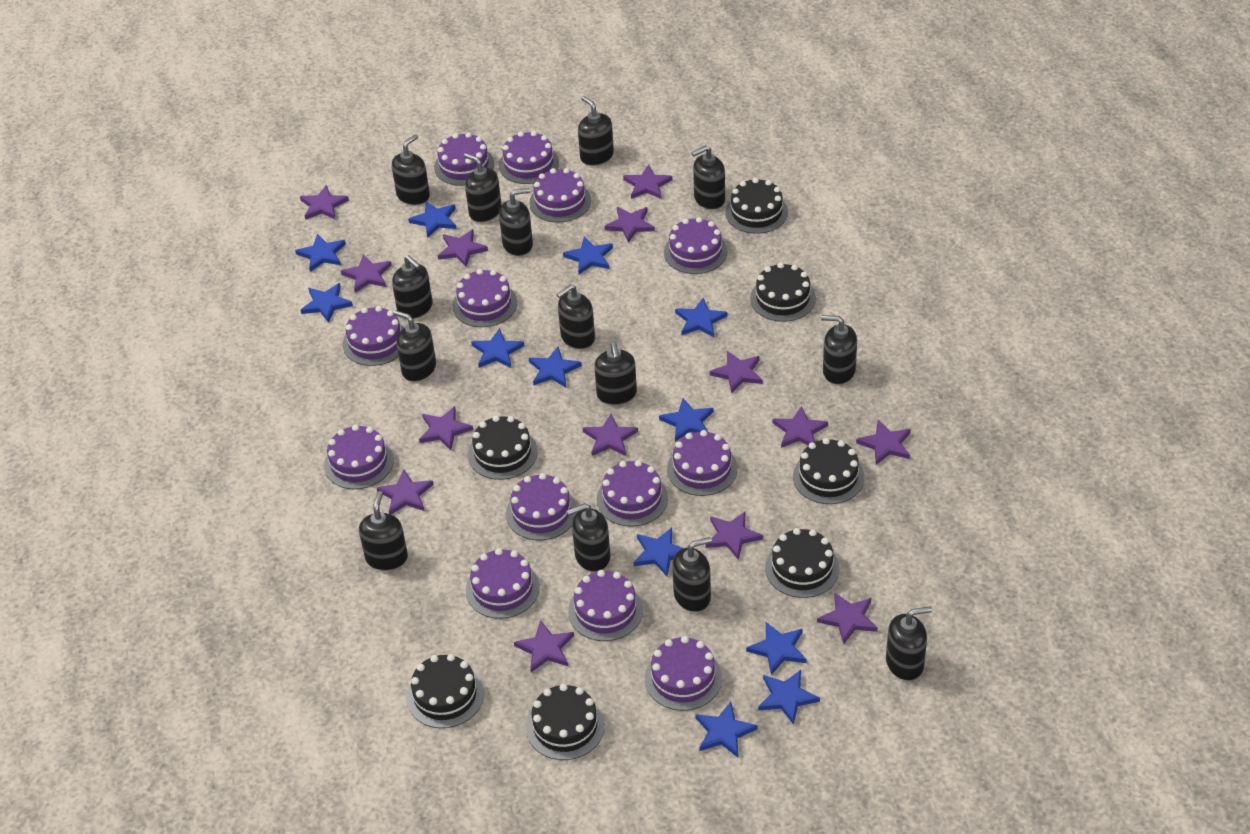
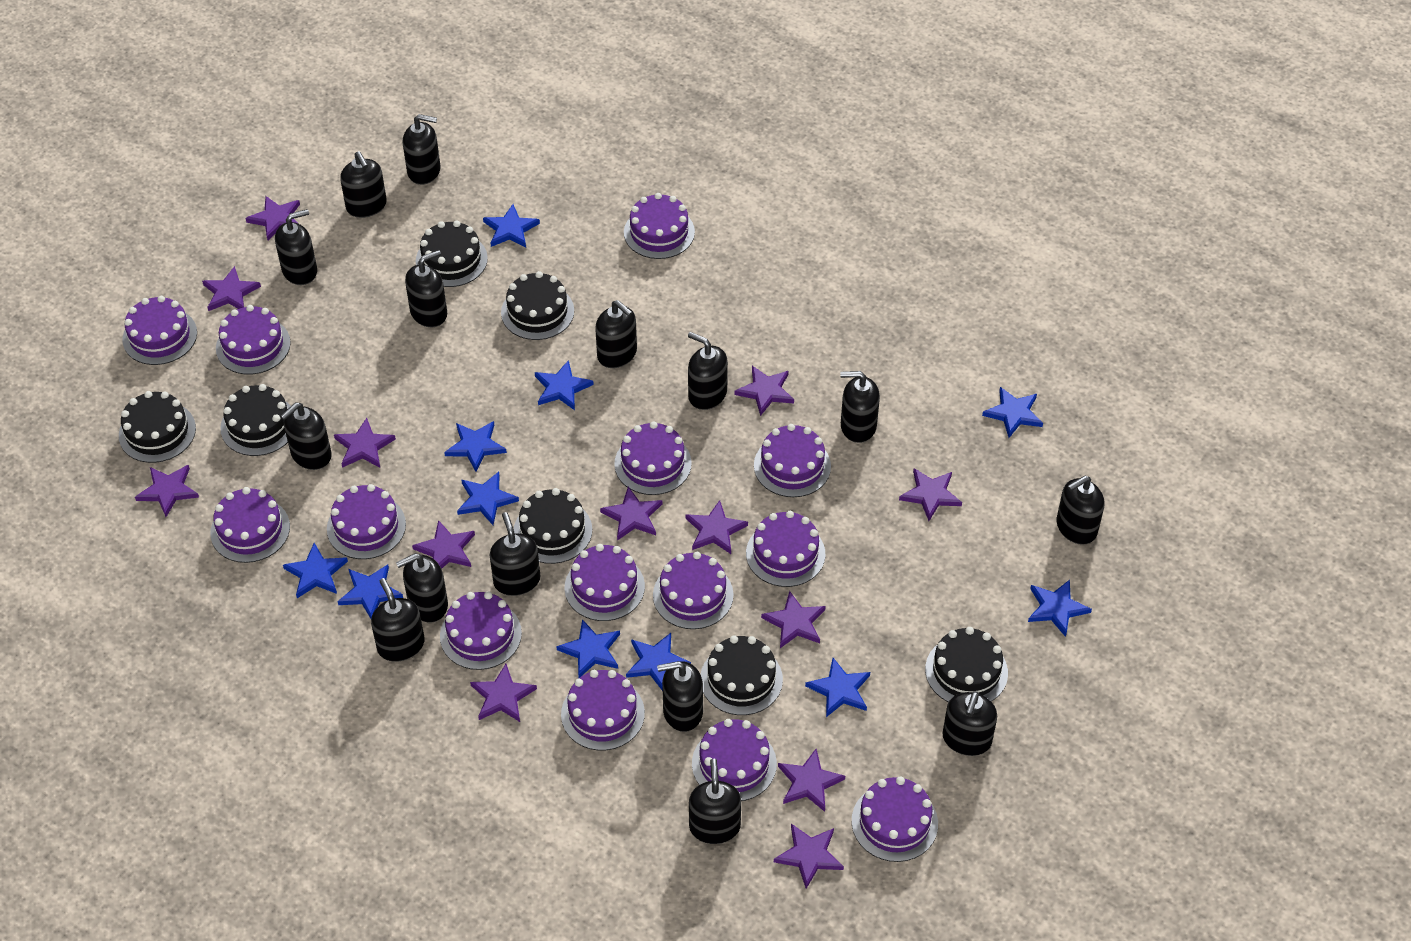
black soap dispenser: [359,491,408,570] [392,134,430,205] [392,255,433,319] [393,310,436,382] [464,153,502,222] [499,188,533,256] [556,284,595,349] [567,503,610,572] [578,96,614,166] [594,342,637,405] [672,537,712,612] [691,145,725,210] [821,315,857,384] [886,606,932,681] = 14 -> [275,209,317,285] [280,402,332,470] [340,151,387,218] [371,578,425,662] [396,553,448,623] [403,114,441,185] [405,250,447,327] [490,512,540,596] [595,300,637,368] [657,661,703,732] [688,332,728,410] [689,759,741,844] [840,371,880,443] [942,691,997,756] [1056,476,1104,545] = 15
blue star: [295,234,346,272] [301,283,353,323] [408,201,456,238] [471,328,524,368] [529,347,582,387] [563,237,613,274] [633,528,683,576] [659,398,714,442] [675,298,727,337] [695,702,758,757] [746,622,807,675] [758,670,820,725] = 12 -> [283,543,348,598] [337,564,403,619] [444,421,507,472] [457,472,519,525] [483,204,540,248] [534,360,594,410] [556,619,620,678] [626,633,691,691] [805,658,870,717] [982,387,1043,438] [1028,580,1092,637] = 11
purple cake: [324,424,394,489] [343,306,404,366] [434,132,494,186] [452,269,517,327] [466,548,540,619] [499,131,559,184] [506,473,577,540] [529,168,591,222] [568,570,643,641] [597,460,668,527] [645,636,722,711] [664,217,727,274] [667,430,738,496] = 13 -> [123,296,197,365] [210,487,290,563] [216,305,291,375] [327,484,406,559] [440,591,522,670] [561,670,645,750] [564,544,645,621] [614,421,692,495] [624,193,695,259] [653,552,733,629] [692,719,777,801] [746,511,825,587] [754,424,831,497] [852,776,938,862] = 14
purple star: [300,185,349,220] [341,254,392,293] [377,469,434,514] [419,406,473,450] [438,229,488,267] [514,620,574,672] [583,414,638,456] [605,207,655,243] [623,165,672,199] [705,512,763,560] [710,351,763,393] [772,406,828,448] [817,592,878,644] [856,420,911,465] = 14 -> [135,465,199,517] [202,266,261,311] [245,196,300,240] [334,418,396,468] [412,520,475,569] [470,664,537,722] [600,486,663,541] [686,500,748,554] [734,366,794,416] [761,591,826,648] [774,824,844,889] [778,749,845,812] [899,468,962,521] = 13

